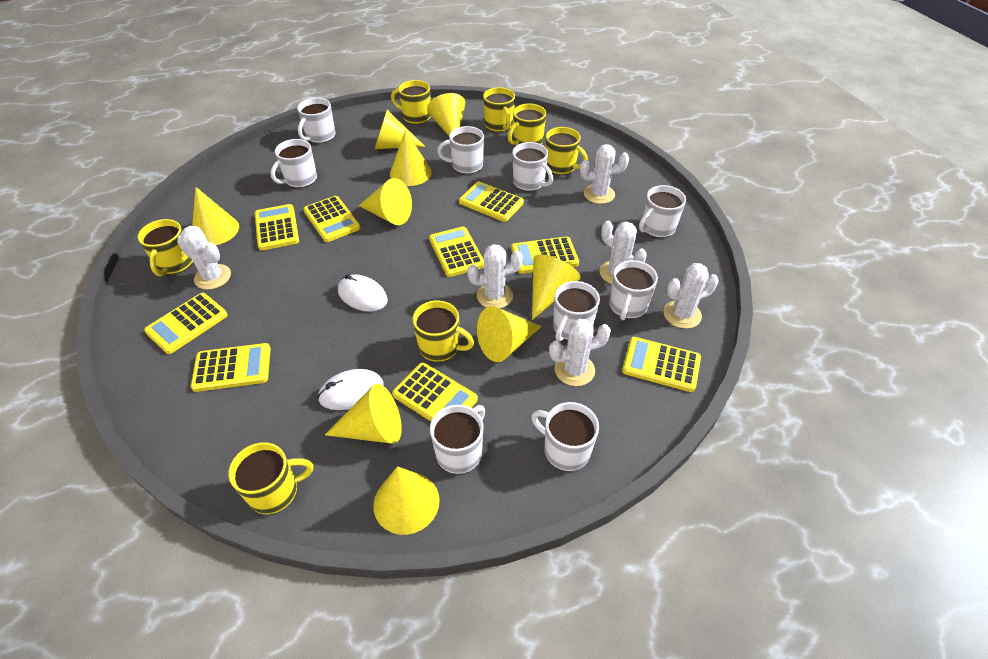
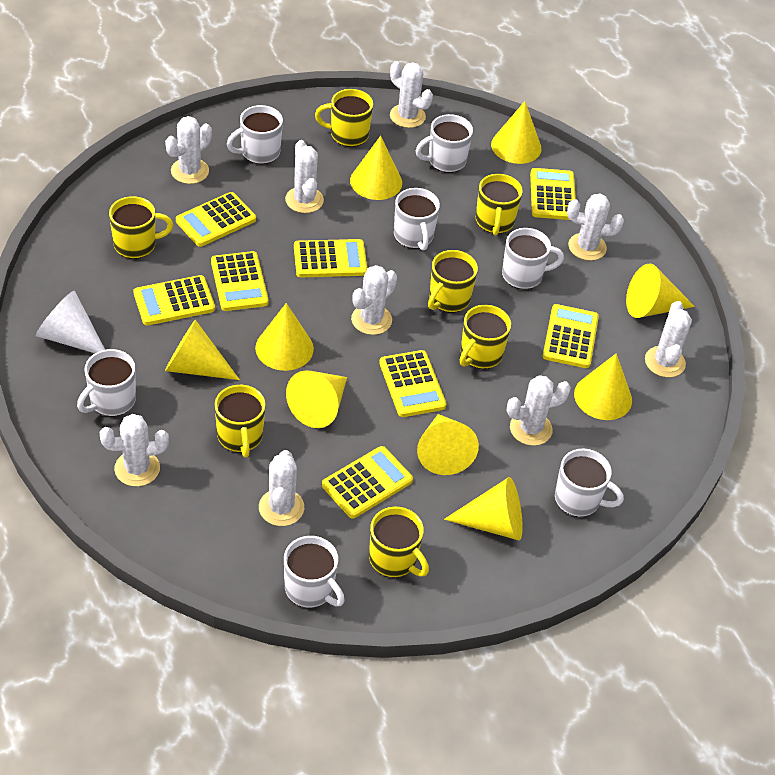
white cactus: [177,226,231,290] [467,244,523,308] [549,319,611,386] [580,144,629,204] [600,221,647,284] [663,263,718,329] = 6 -> [100,414,169,486] [165,116,212,184] [259,450,304,526] [285,140,324,213] [351,265,397,335] [390,61,433,128] [507,375,571,446] [567,194,624,261] [645,301,692,377] = 9
white cone: none = 0 -> [36,291,105,353] = 1
white mouse: [317,369,384,410] [338,274,388,312] = 2 -> none = 0
white mug: [271,139,317,188] [297,98,335,143] [430,405,485,474] [437,126,484,174] [512,142,553,191] [531,402,599,471] [553,281,600,342] [609,260,658,320] [639,185,686,238] = 9 -> [77,349,136,416] [227,105,283,164] [284,536,345,608] [394,188,440,251] [416,114,473,173] [502,228,564,289] [555,449,624,517] = 7
yellow calculator: [144,293,228,354] [191,343,271,392] [255,204,299,251] [303,196,360,242] [392,363,478,421] [429,227,484,277] [459,181,524,222] [511,237,579,274] [622,337,701,392] = 9 -> [133,275,215,325] [176,192,256,247] [211,251,269,311] [294,239,367,278] [322,446,413,518] [379,350,446,417] [530,168,576,220] [543,304,599,368] = 8

